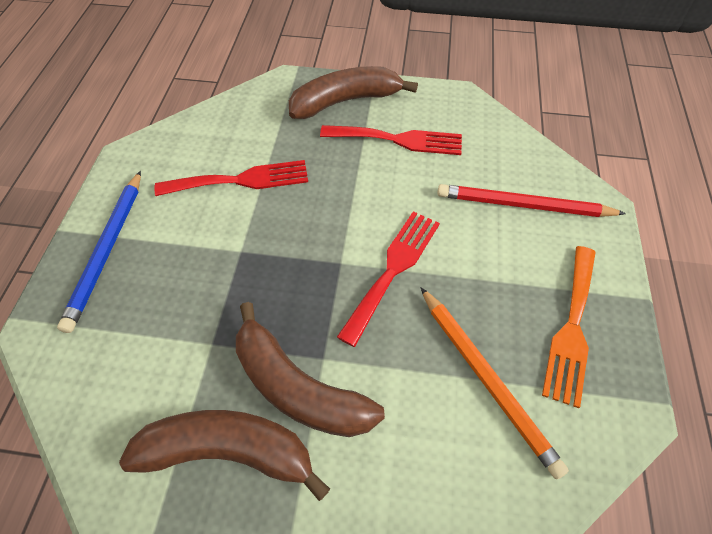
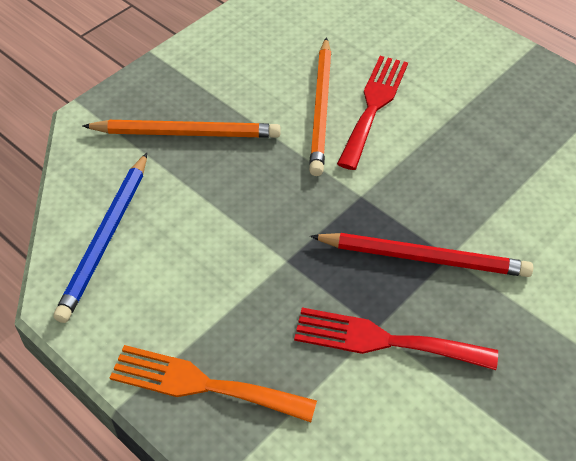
brown banana: [119,410,330,501] [236,302,385,437] [289,66,418,119] = 3 -> none = 0
orange pencil: [420,287,569,479] = 1 -> [82,120,281,138] [309,37,331,176] = 2
red fork: [154,160,308,196] [320,125,462,155] [337,211,440,347] = 3 -> [294,308,498,370] [337,56,408,170] = 2

